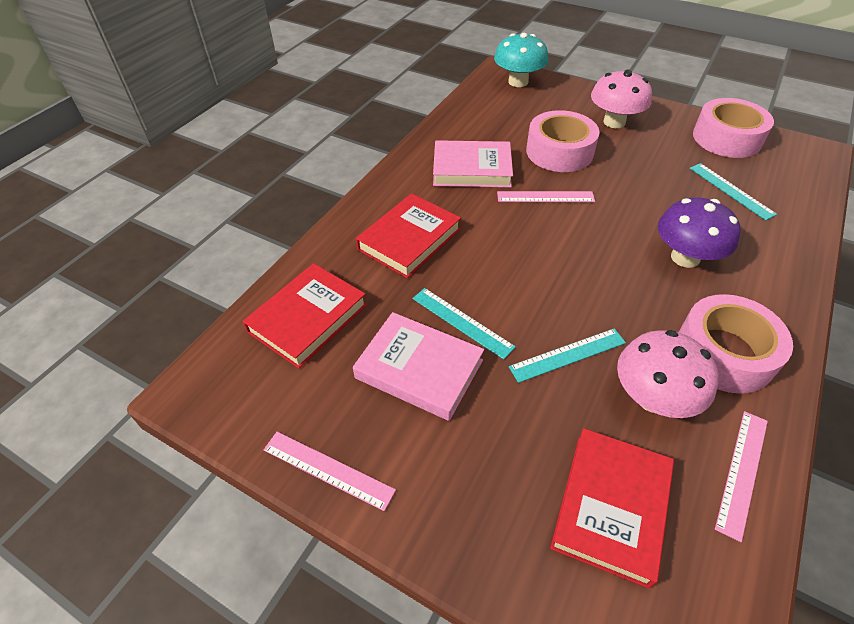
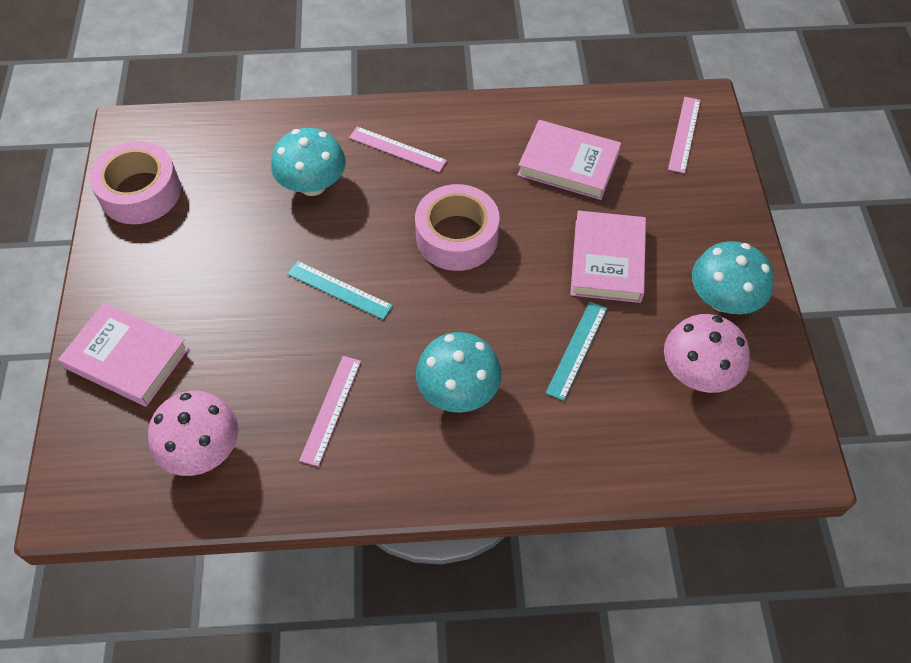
pink book: [353,312,484,421] [433,140,513,188] = 2 -> [58,303,189,407] [518,120,621,200] [570,211,646,303] = 3
pink tape: [526,110,600,172] [678,294,793,394] [693,98,774,158] = 3 -> [89,141,181,224] [415,184,500,271] = 2
purple mushroom: [658,197,741,268] = 1 -> none = 0
red book: [243,263,367,369] [356,193,461,278] [550,428,674,588] = 3 -> none = 0
turquoise mushroom: [494,33,548,87] = 1 -> [271,128,346,196] [416,332,501,413] [692,241,774,314] = 3
turquoise ruler: [412,288,516,359] [509,328,626,383] [690,163,777,220] = 3 -> [288,261,393,319] [546,301,607,401] = 2

